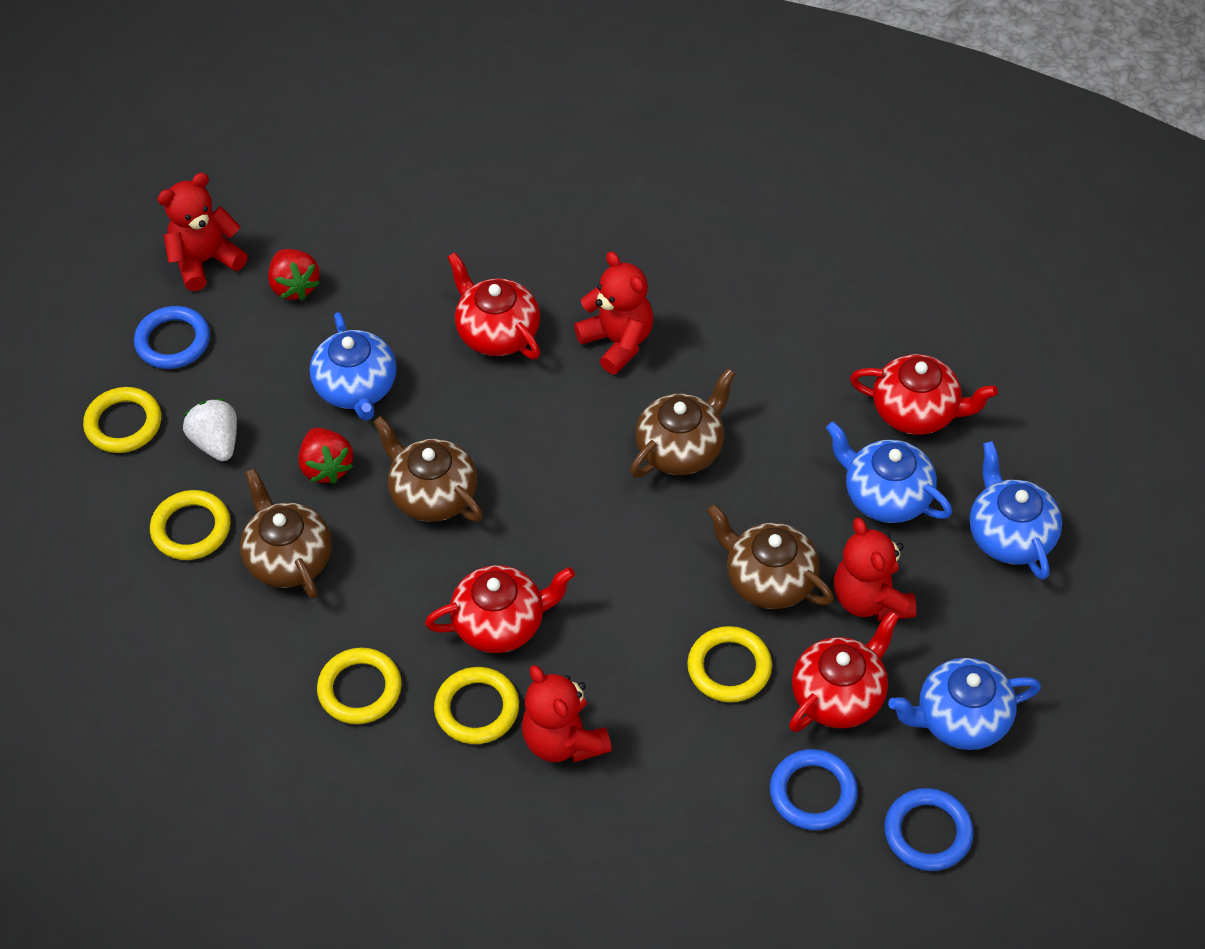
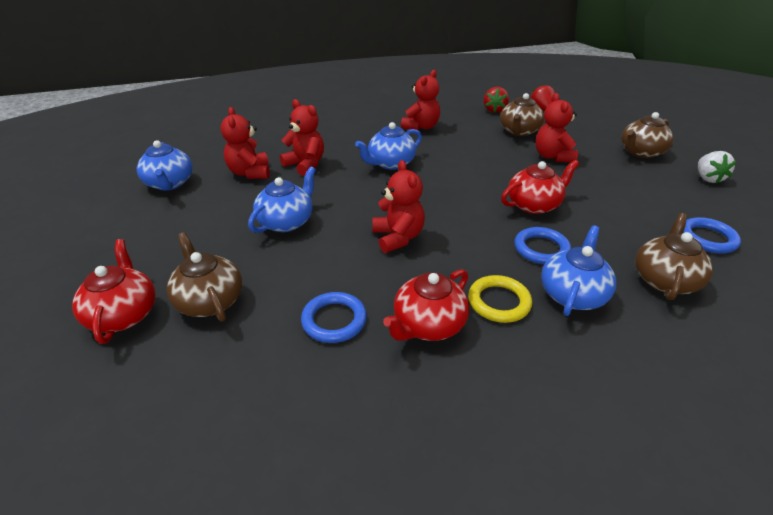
red teapot: [425,565,575,653] [448,252,540,359] [789,611,900,732] [850,354,998,435] = 4 -> [72,239,156,344] [383,269,469,341] [501,160,579,214] = 3
red teddy bear: [157,173,248,291] [522,665,612,762] [574,251,653,375] [834,518,916,621] = 4 -> [221,107,270,179] [280,99,324,176] [372,160,425,253] [401,70,440,131] [536,93,578,162] = 5
yellow ring: [83,387,161,453] [150,490,230,560] [317,648,402,724] [434,667,519,744] [687,626,772,702] = 5 -> [468,275,532,323] = 1

